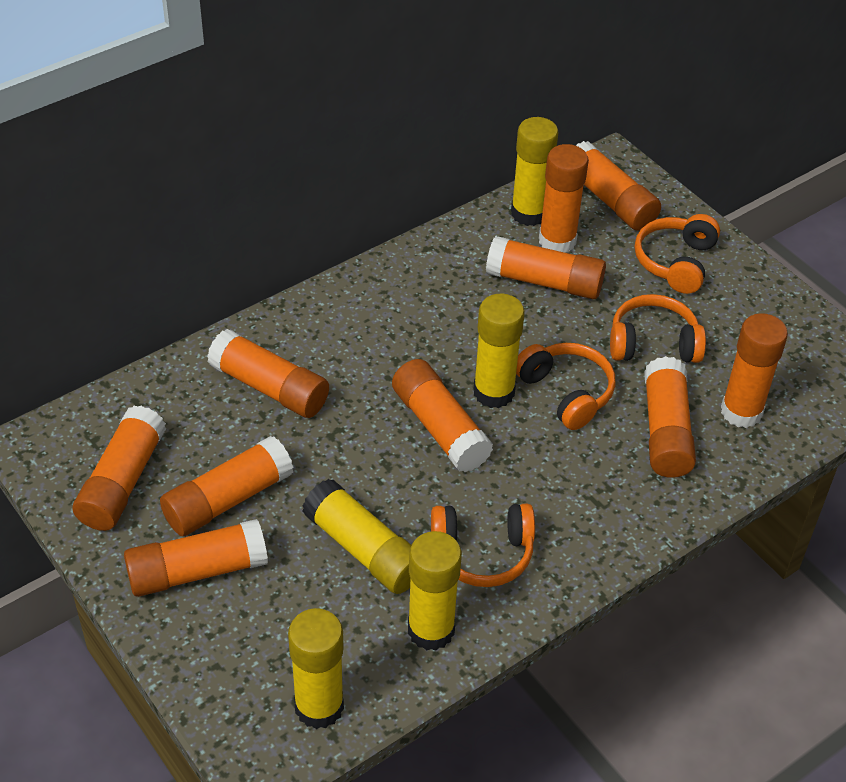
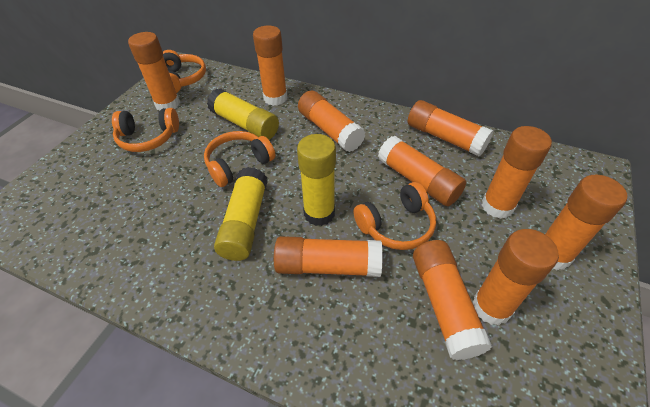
yellow glue stick: [288,608,344,729] [302,479,411,594] [408,531,462,651] [474,294,525,408] [511,117,559,226] = 5 -> [207,88,279,140] [214,167,268,261] [297,134,336,226] = 3

